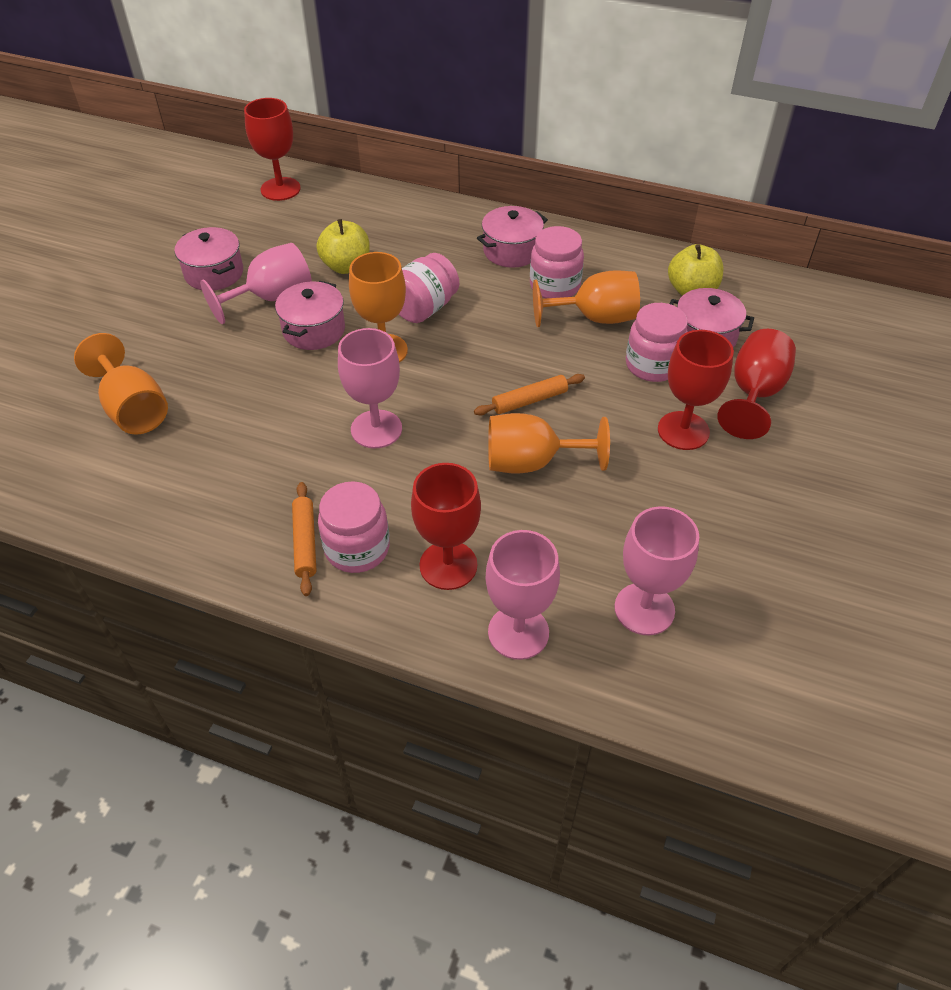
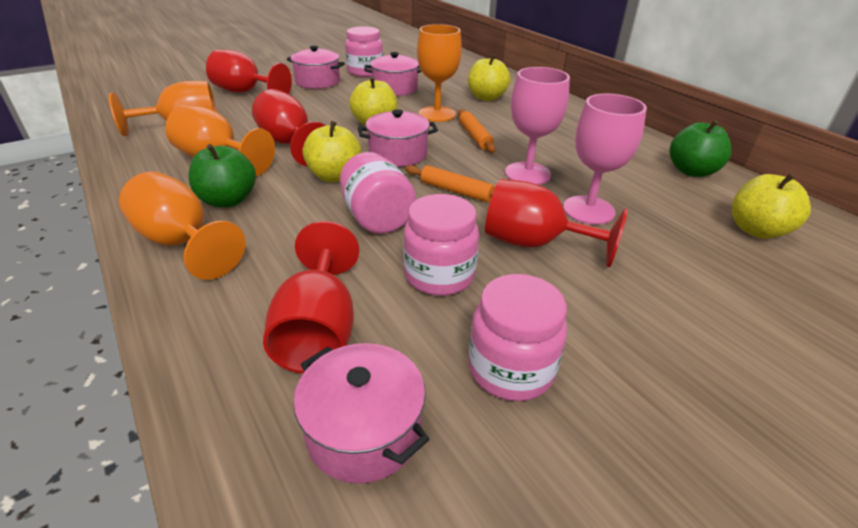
green apple: none = 0 -> [189,144,256,207] [669,120,731,177] = 2
pink goblet: [200,243,312,324] [338,328,402,449] [486,530,560,660] [614,506,699,635] = 4 -> [505,67,570,185] [563,94,647,225] = 2
yellow apple: [317,219,370,274] [668,244,724,296] = 2 -> [303,121,361,182] [349,77,397,125] [468,54,510,101] [732,173,811,239] = 4

